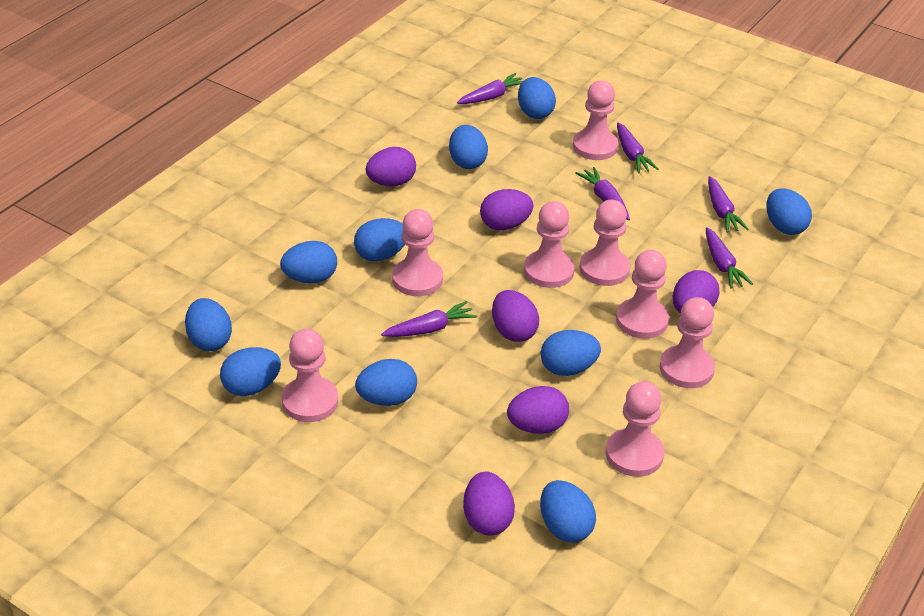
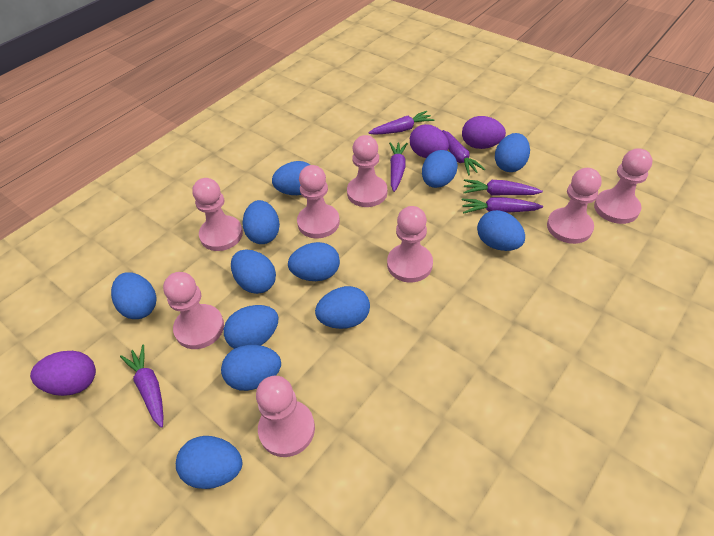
blue egg: [185,298,232,351] [220,347,281,396] [280,241,337,283] [354,218,405,261] [355,359,417,406] [449,125,488,169] [518,77,556,119] [540,480,596,543] [541,330,601,376] [767,188,812,235] = 10 -> [111,272,156,319] [176,436,242,489] [221,345,281,391] [224,305,279,349] [231,250,276,294] [242,200,280,244] [272,161,310,195] [288,242,340,281] [315,286,370,329] [422,150,458,188] [477,210,525,251] [495,133,530,172] = 12
purple egg: [366,147,416,187] [463,472,515,535] [480,189,533,230] [492,290,539,342] [507,386,569,434] [673,270,720,313] = 6 -> [30,351,96,396] [410,124,449,158] [462,116,506,149] = 3

